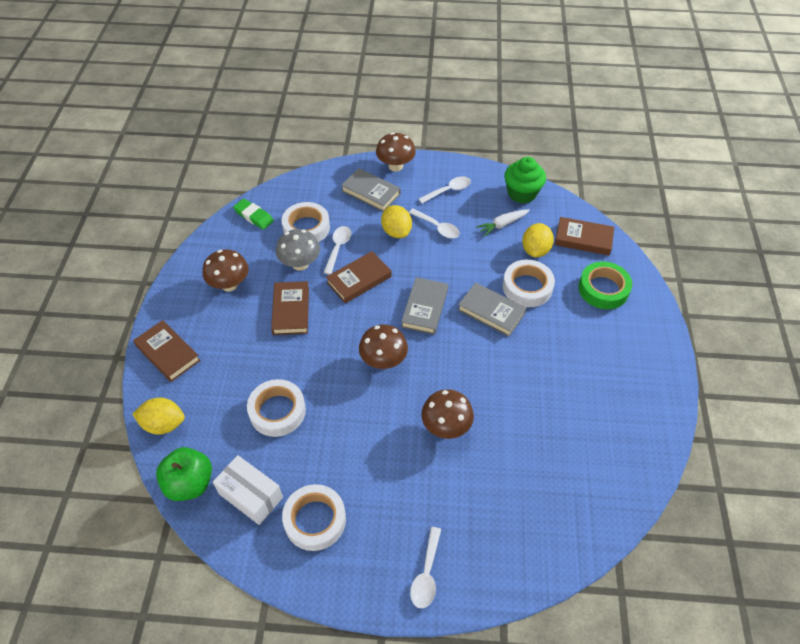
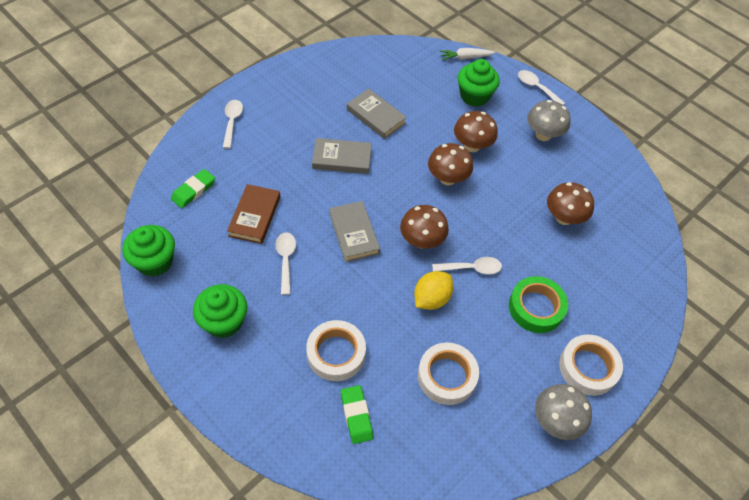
brown book: [133,320,201,382] [271,281,309,335] [326,251,392,303] [555,217,614,255] = 4 -> [227,184,281,244] = 1
green apple: [156,447,212,501] = 1 -> none = 0
green cupcake: [504,157,546,204] = 1 -> [122,225,175,277] [193,284,247,338] [458,59,500,107] = 3
green eraser: [233,199,274,230] = 1 -> [171,169,215,208] [341,385,373,444] = 2
grey mushroom: [276,229,320,271] = 1 -> [527,100,571,141] [535,384,592,440] = 2
white box: [213,455,283,525] = 1 -> none = 0
white tape: [247,379,306,437] [282,202,330,242] [282,484,346,551] [503,260,555,307] = 4 -> [306,320,366,381] [418,343,479,405] [559,335,623,396] = 3
yellow lemon: [132,398,185,435] [381,205,412,238] [522,223,554,257] = 3 -> [414,271,453,310] = 1

